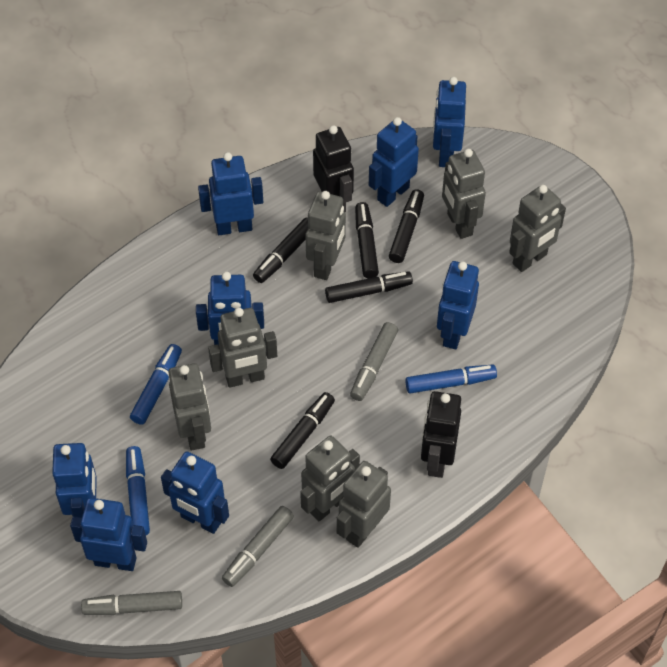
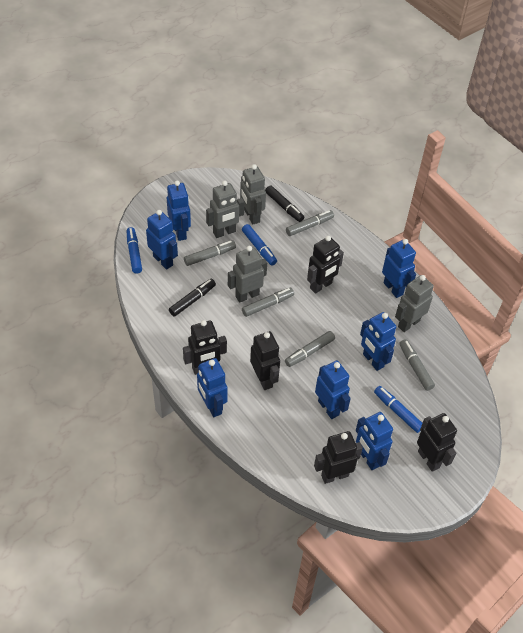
black marker: [253,217,308,283] [270,392,335,469] [325,271,413,303] [355,202,379,279] [389,189,424,263] = 5 -> [169,279,216,317] [265,185,304,222] = 2
black robot: [313,125,354,212] [421,391,461,478] = 2 -> [183,320,227,375] [250,331,280,390] [307,236,344,294] [314,431,363,484] [417,413,457,472] = 5
blue robot: [52,443,97,517] [70,498,147,571] [161,451,229,534] [196,272,264,345] [198,152,263,235] [369,117,419,207] [433,77,466,167] [437,261,479,349] = 8 -> [146,210,178,269] [167,181,191,241] [197,358,228,417] [315,360,351,419] [356,412,393,470] [360,312,396,371] [382,239,416,298] = 7
grey marker: [81,591,182,615] [222,506,294,587] [350,322,398,401] = 3 -> [184,240,236,266] [242,288,294,317] [285,331,335,367] [286,210,334,236] [400,339,435,391] = 5
grey robot: [169,363,211,450] [208,307,277,388] [300,436,360,521] [305,191,346,280] [336,461,391,548] [442,149,486,239] [509,185,566,272] = 7 -> [206,181,244,238] [228,246,267,303] [240,164,266,224] [395,275,434,332] = 4

